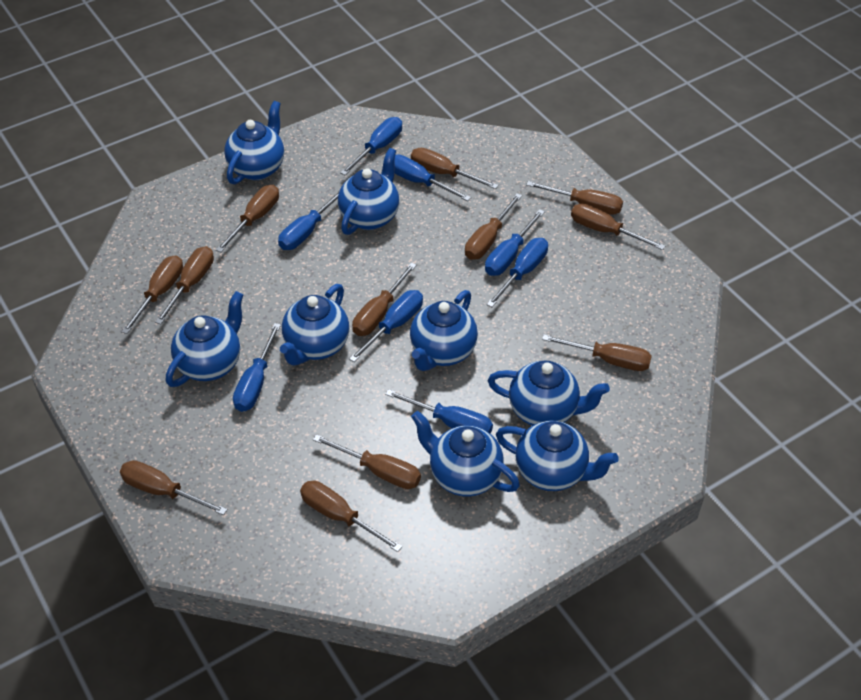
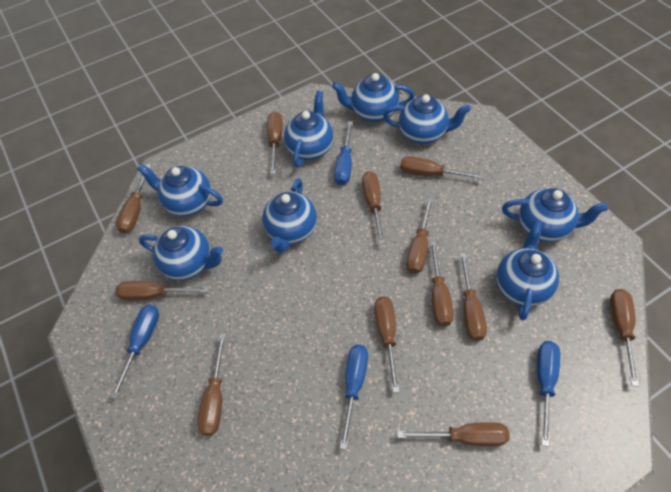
blue screwdriver: [233,323,281,412] [278,190,340,250] [340,117,402,175] [349,290,423,362] [385,389,493,434] [394,154,471,201] [485,209,545,276] [487,238,548,307] = 8 -> [110,305,159,399] [334,121,353,185] [340,344,368,450] [537,341,560,447] = 4

